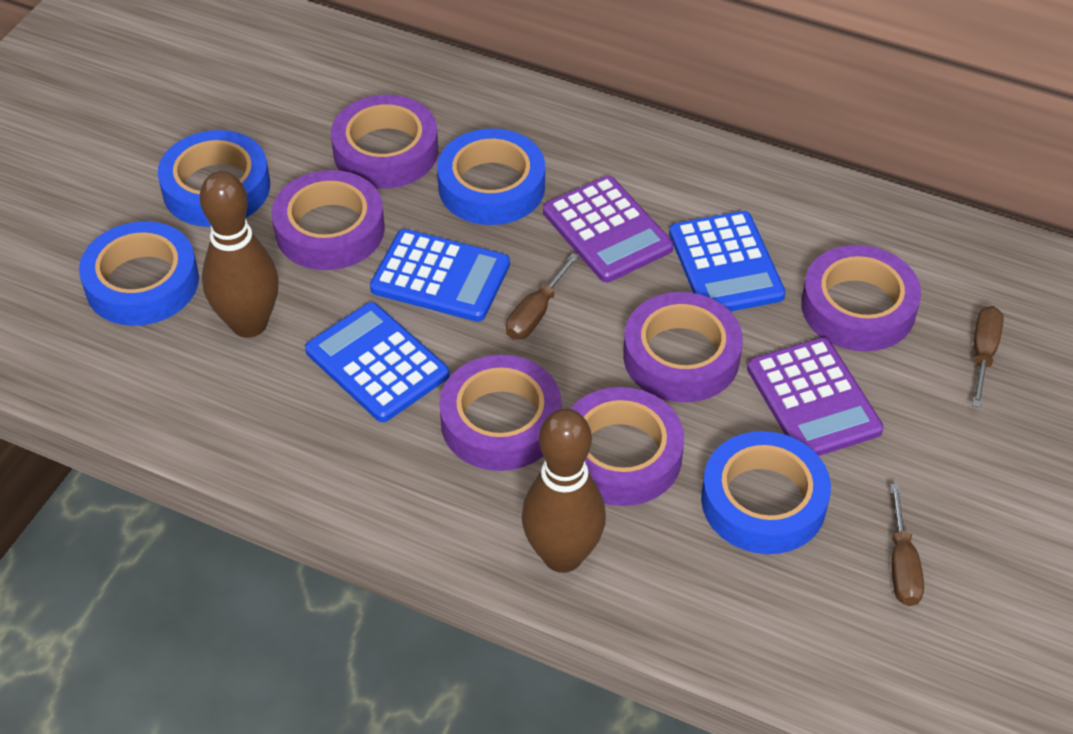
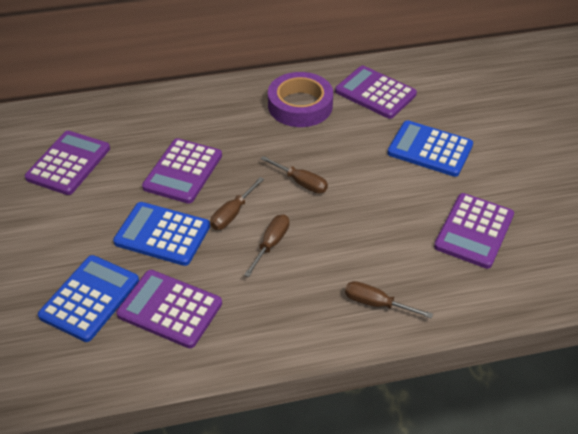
blue tape: [79,221,199,326] [158,130,270,227] [437,129,545,225] [701,431,831,554] = 4 -> none = 0
brown bowling pin: [200,171,279,338] [522,409,606,573] = 2 -> none = 0
brown screwdriver: [506,253,579,340] [890,484,924,606] [972,306,1004,407] = 3 -> [210,177,264,230] [244,214,289,277] [260,156,328,194] [345,281,433,319] = 4
purple calculator: [543,176,673,282] [747,337,883,456] = 2 -> [25,131,110,195] [116,270,222,349] [142,138,222,204] [335,65,417,119] [434,193,514,269] = 5
purple tape: [272,170,385,270] [331,95,438,189] [439,355,561,471] [570,387,684,506] [623,292,743,402] [801,245,921,351] = 6 -> [268,72,333,127] = 1

